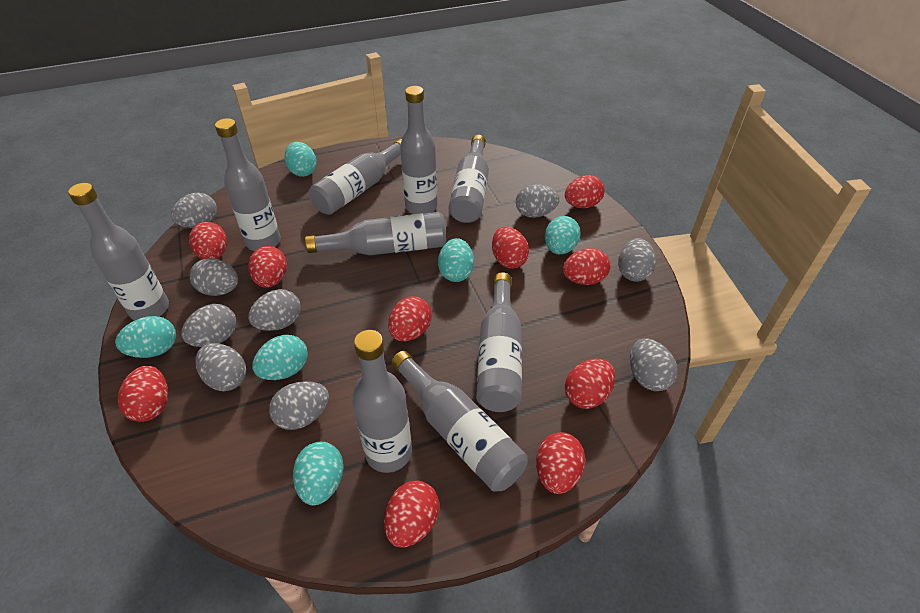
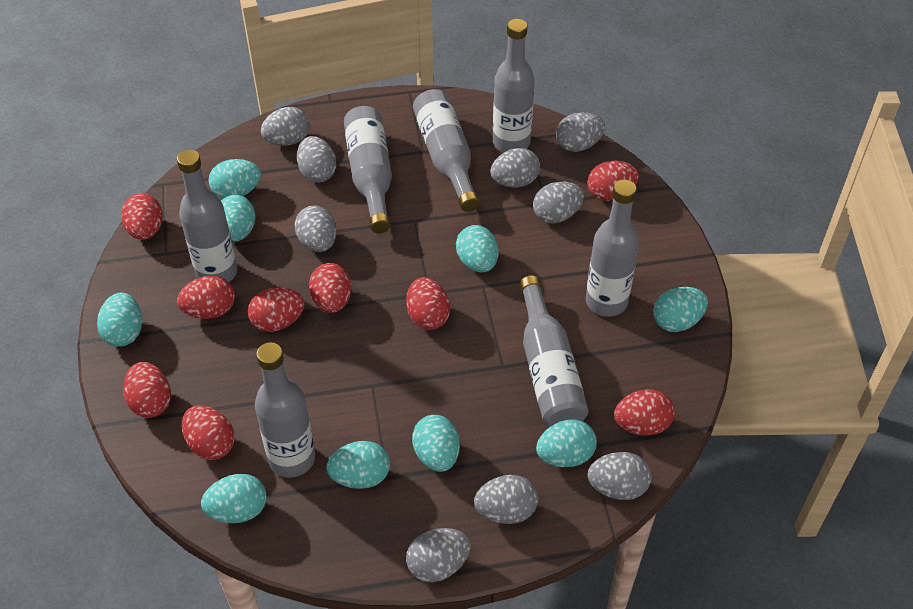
grey bottle: [68,183,169,321] [215,118,281,251] [305,212,446,255] [309,139,402,215] [352,330,412,473] [391,351,528,491] [400,86,437,214] [449,135,489,223] [476,272,522,412] = 9 -> [177,150,238,282] [255,343,315,478] [344,106,392,234] [413,89,480,212] [493,19,535,153] [519,275,589,427] [586,180,639,317] = 7
red egg: [118,366,168,422] [189,222,227,259] [248,246,287,288] [384,481,439,547] [388,296,432,341] [492,227,529,269] [536,432,585,494] [563,248,610,285] [565,175,605,208] [565,359,615,409] = 10 -> [121,193,163,240] [123,362,171,418] [177,276,235,319] [182,406,235,460] [248,287,305,332] [309,263,352,313] [406,277,450,330] [587,161,639,201] [614,389,675,435] = 9
turquoise egg: [115,316,176,358] [252,335,308,380] [284,142,317,177] [293,442,344,505] [438,238,474,282] [545,216,581,255] = 6 -> [97,293,142,347] [201,474,267,523] [208,159,261,199] [221,195,256,241] [326,441,390,489] [412,415,460,472] [456,225,498,272] [536,420,597,467] [653,287,708,332] = 9

